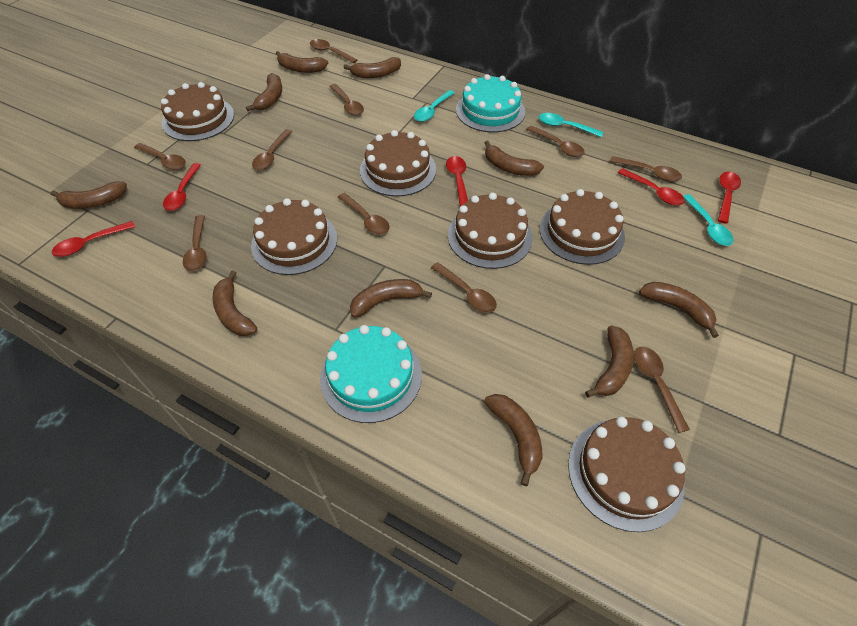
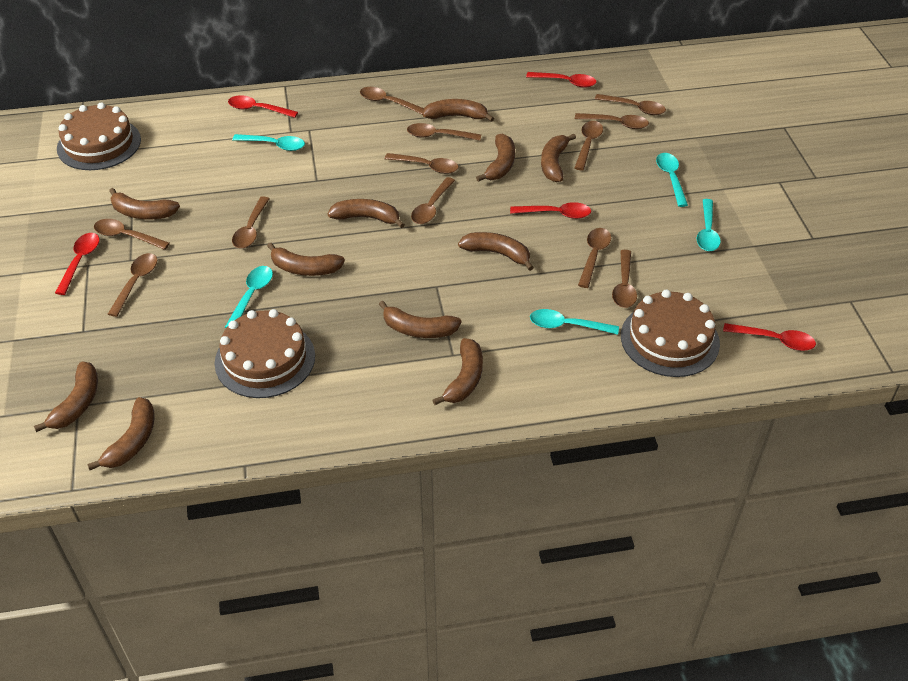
brown banana: [51,181,127,209] [212,271,257,336] [246,73,282,111] [276,51,328,73] [343,57,401,78] [350,279,432,318] [484,394,543,486] [485,140,544,176] [585,325,634,398] [639,282,719,338] = 10 -> [34,361,98,432] [87,397,155,470] [109,188,180,219] [267,242,345,276] [328,199,405,228] [379,301,461,338] [423,99,494,122] [433,338,483,405] [458,232,534,271] [476,134,515,182] [541,134,576,182] = 11
brown cake: [161,82,234,141] [251,198,337,275] [360,130,436,197] [448,193,533,269] [540,189,625,265] [568,417,685,532] = 6 -> [57,103,141,170] [215,309,315,398] [621,290,720,377] = 3
brown spoon: [134,143,186,170] [183,215,207,271] [252,129,292,170] [310,39,357,63] [329,84,364,116] [338,193,390,235] [431,262,497,313] [526,126,585,157] [610,156,682,182] [634,347,690,433] = 10 -> [94,219,170,250] [108,253,157,317] [232,196,270,248] [360,87,424,115] [384,153,459,174] [407,123,481,141] [411,177,455,224] [575,113,649,129] [575,121,603,171] [578,228,611,288] [595,94,666,115] [612,250,637,308] = 12
turquoise cake: [320,325,422,423] [456,74,525,132] = 2 -> none = 0
turquoise spoon: [414,90,455,122] [539,113,603,137] [683,194,734,246] = 3 -> [225,266,273,328] [232,134,305,151] [530,309,619,335] [656,153,688,207] [697,199,721,251] = 5

